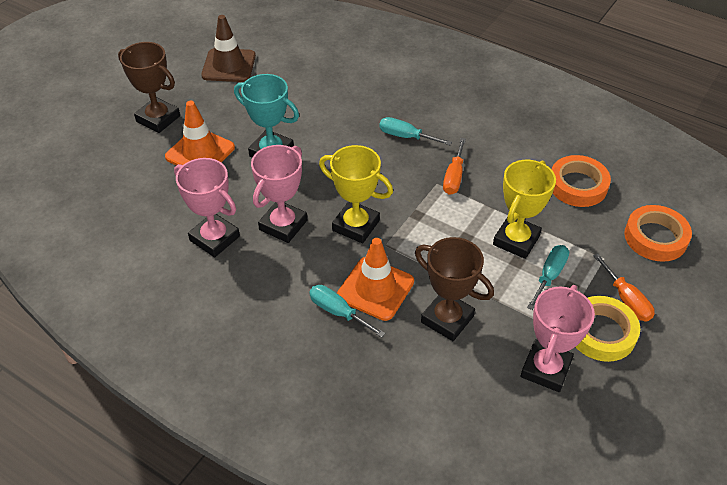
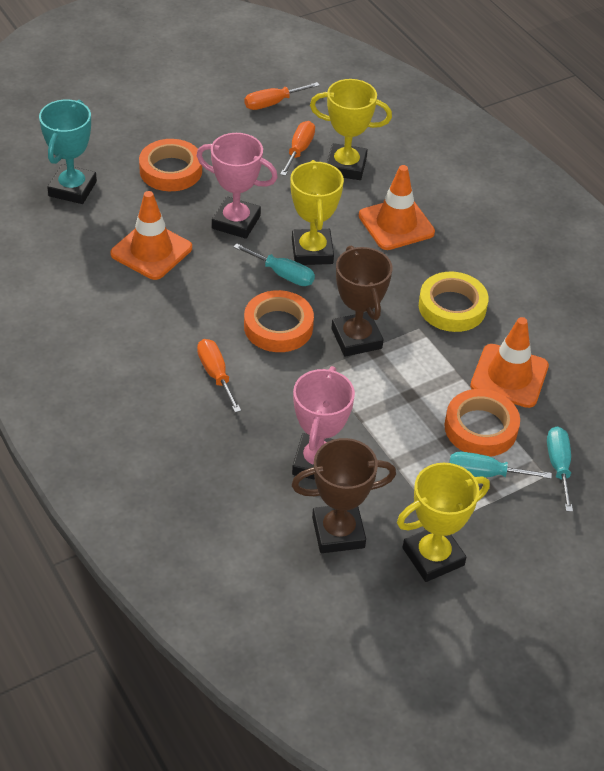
brown traffic cone: [201,15,256,82] = 1 -> none = 0
orange screwdriver: [443,138,466,195] [593,253,655,321] = 2 -> [197,339,241,413] [245,82,320,110] [280,121,315,176] = 3
orange tape: [552,155,611,207] [624,205,692,262] = 2 -> [139,139,202,191] [244,290,314,352] [444,389,520,457] = 3
orange traffic cone: [165,101,235,166] [337,238,414,321] = 2 -> [110,191,192,280] [359,165,435,250] [470,317,549,408] = 3
pink trophy: [174,158,240,257] [251,145,307,243] [521,285,595,392] = 3 -> [196,133,278,239] [292,366,355,480] = 2
yellow trophy: [319,145,393,243] [493,160,556,259] = 2 -> [291,160,344,265] [310,79,392,180] [397,463,490,582] = 3

